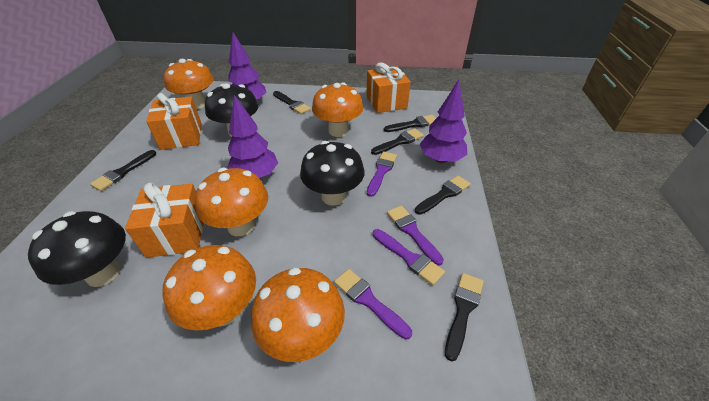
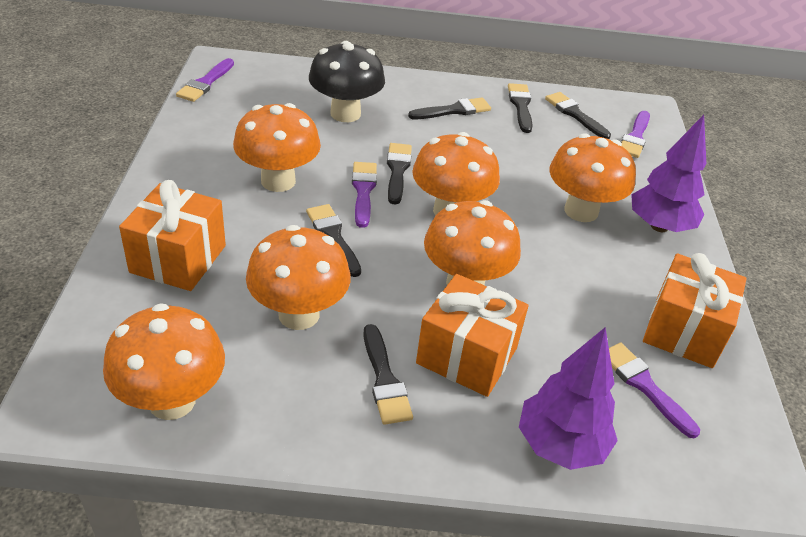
black mushroom: [28,211,126,287] [205,83,258,137] [300,141,365,206] = 3 -> [309,41,385,122] = 1
orange mushroom: [162,245,256,330] [164,59,214,109] [195,168,268,236] [251,267,345,362] [312,83,363,137] = 5 -> [103,303,225,420] [233,103,321,192] [246,225,351,330] [412,132,500,216] [424,200,521,285] [549,133,636,222] = 6
purple tree: [227,95,278,179] [228,33,266,99] [420,80,467,163] = 3 -> [519,328,618,470] [631,115,706,232] = 2

